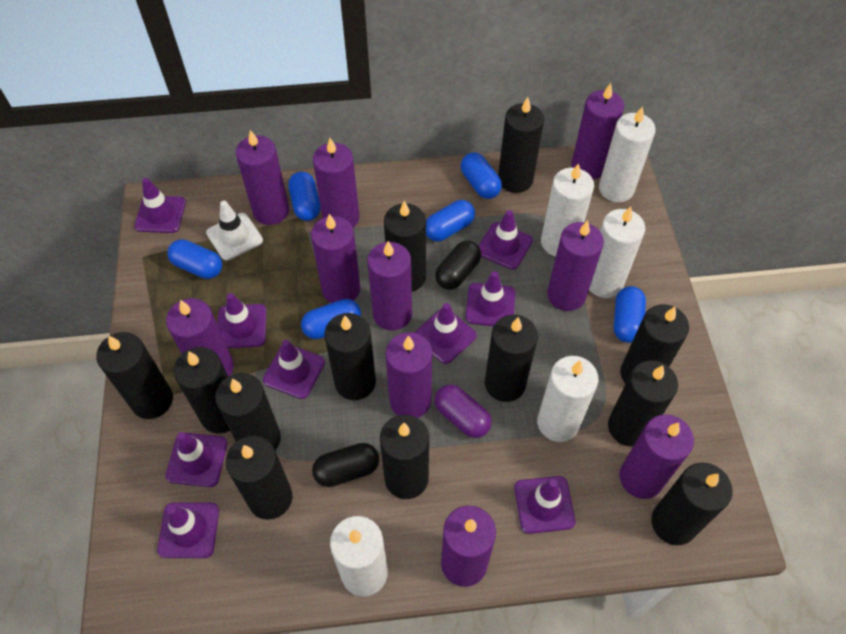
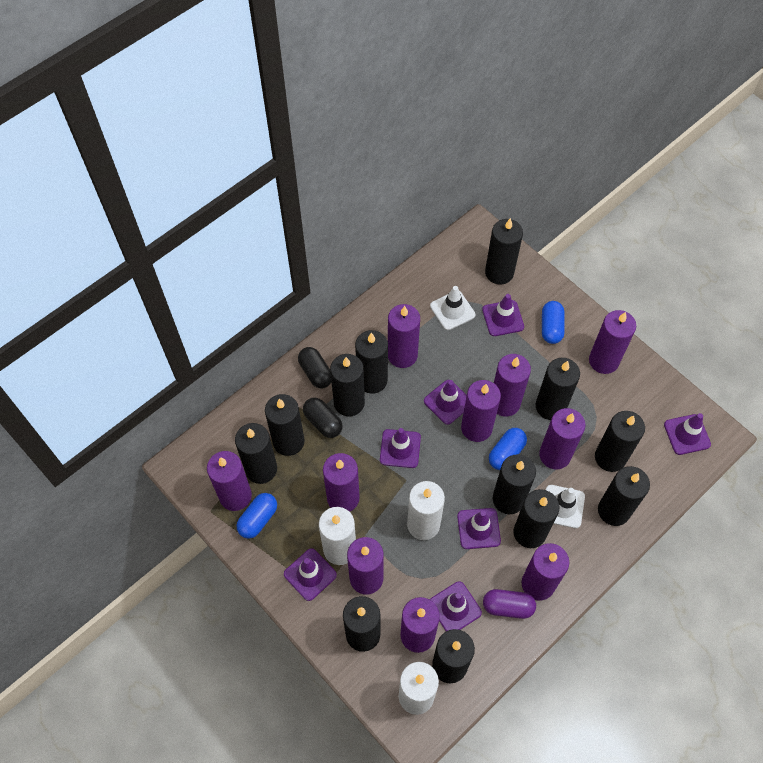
blue capsule: [167,239,222,279] [288,172,321,221] [301,299,361,339] [426,200,475,241] [461,153,502,199] [614,286,646,343] = 6 -> [236,493,277,539] [489,428,527,470] [542,301,564,344] = 3
purple traffic cone: [135,178,186,233] [157,502,219,558] [166,432,228,487] [217,293,267,348] [263,340,325,399] [414,303,477,364] [465,271,515,326] [479,210,533,270] [514,476,575,534] = 9 -> [284,548,337,601] [380,428,421,468] [424,380,467,425] [430,581,482,631] [457,508,501,549] [482,294,524,336] [664,413,711,455] = 7
white candle: [330,516,388,597] [537,356,598,442] [541,163,594,256] [589,206,645,298] [599,106,656,202] = 5 -> [319,507,356,565] [399,662,439,715] [407,481,445,540] = 3
white traffic cone: [206,201,263,260] = 1 -> [430,286,475,330] [546,485,585,528] = 2

